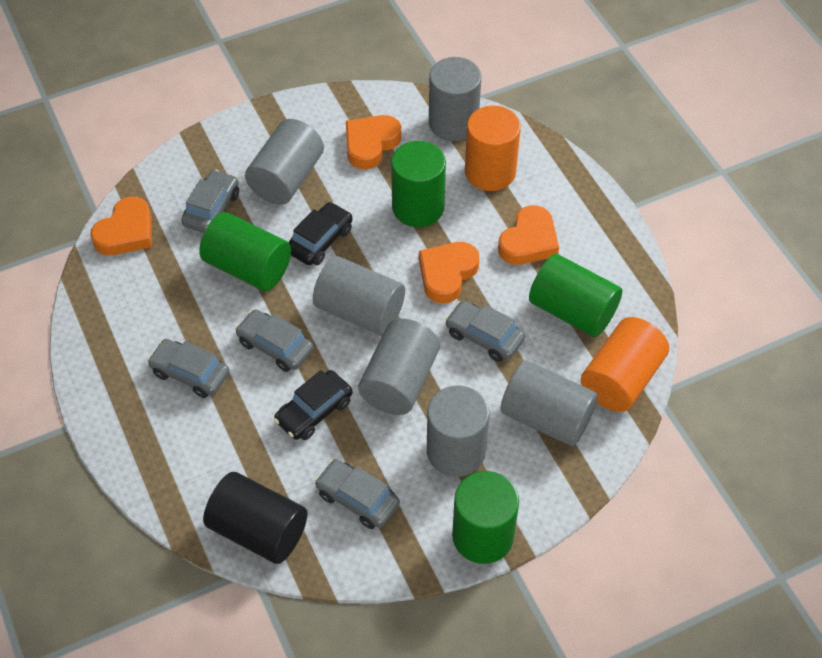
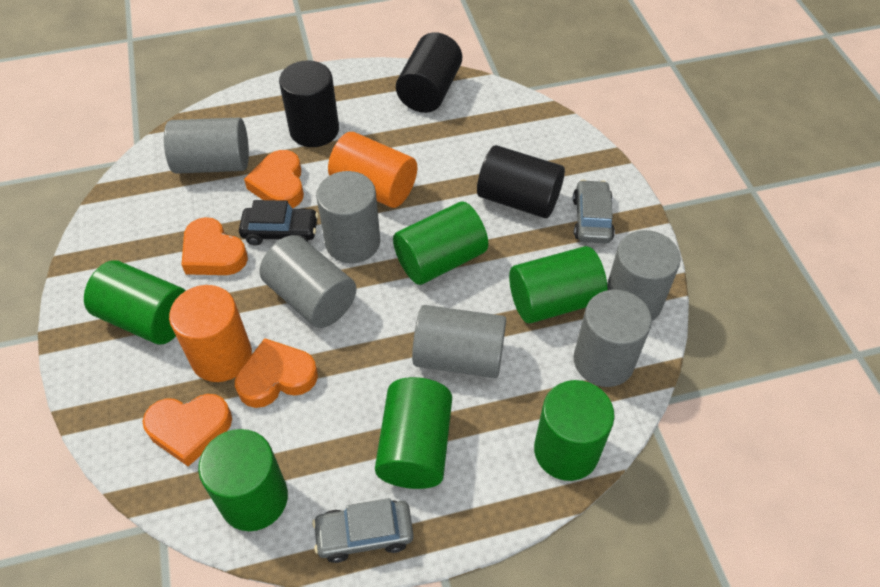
black car: [274,370,352,440] [289,202,353,265] = 2 -> [239,200,318,245] = 1
black cylinder: [203,472,308,564] = 1 -> [279,61,339,147] [396,32,462,113] [477,145,565,218] = 3
green cylinder: [199,212,291,291] [391,141,446,227] [452,471,519,564] [529,254,622,337] = 4 -> [84,260,186,345] [198,429,288,531] [375,377,452,489] [393,202,488,285] [509,246,607,324] [534,380,615,481] = 6
grey car: [147,339,229,398] [181,170,239,233] [235,309,314,372] [315,459,400,529] [445,301,525,362] = 5 -> [312,498,414,563] [573,180,615,243] = 2

